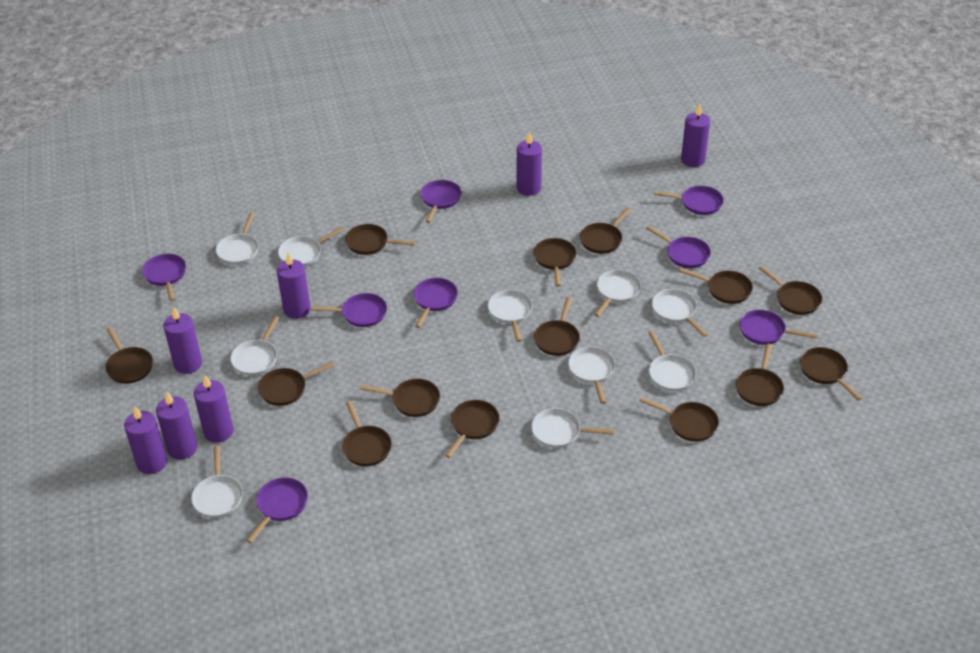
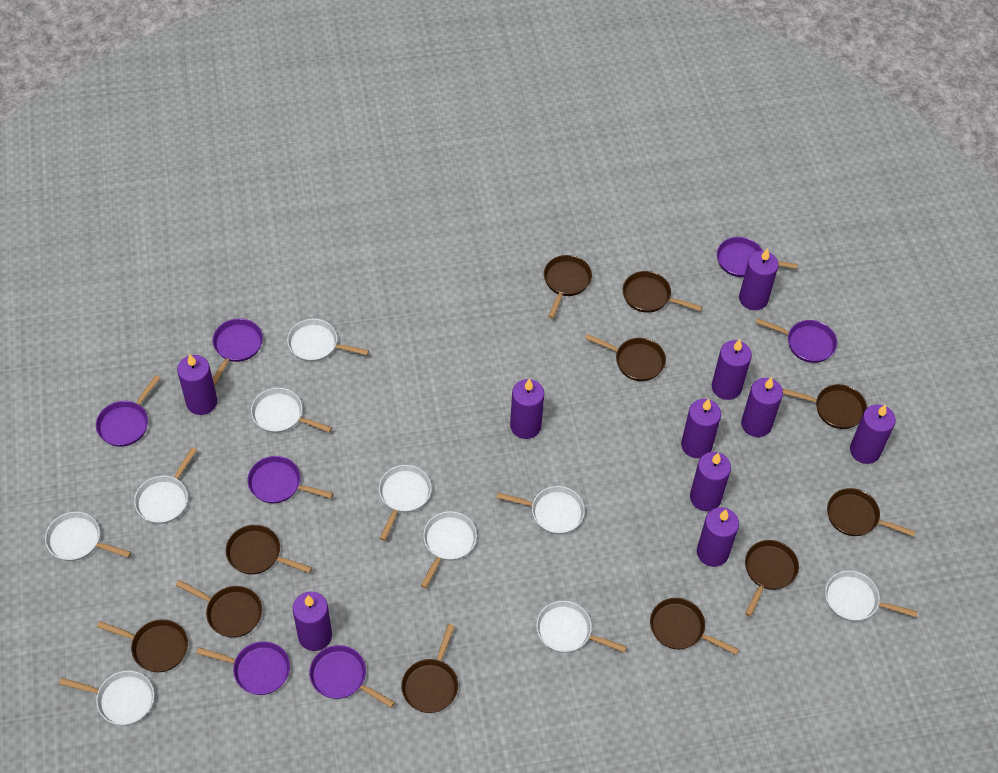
brown pan: [105,327,153,384] [258,362,334,406] [342,401,392,466] [345,224,415,255] [360,379,440,417] [445,400,499,458] [533,238,576,287] [534,297,580,356] [580,207,631,254] [640,397,719,442] [679,268,753,304] [736,344,784,406] [759,266,822,315] [800,347,862,400] = 14 -> [97,619,188,672] [176,580,262,638] [226,525,312,574] [401,624,458,713] [544,255,592,319] [585,334,666,381] [623,271,702,313] [650,598,739,655] [745,540,799,617] [783,384,867,429] [827,488,916,537] = 11
purple candle: [124,406,167,474] [156,392,197,460] [163,307,202,374] [194,375,234,443] [277,253,311,319] [517,131,542,196] [681,104,710,167] = 7 -> [177,354,217,415] [293,591,332,651] [510,379,544,439] [681,399,721,458] [690,452,731,511] [697,507,739,567] [712,339,752,400] [739,248,779,310] [741,377,783,437] [850,404,896,464] = 10
purple pan: [142,254,186,301] [246,478,308,543] [311,293,387,327] [413,278,458,328] [421,180,461,223] [646,226,711,268] [654,186,724,215] [739,310,818,345] = 8 -> [96,375,160,447] [196,641,290,695] [213,318,263,386] [248,456,333,503] [309,645,395,708] [717,237,798,277] [756,318,837,363] = 7

